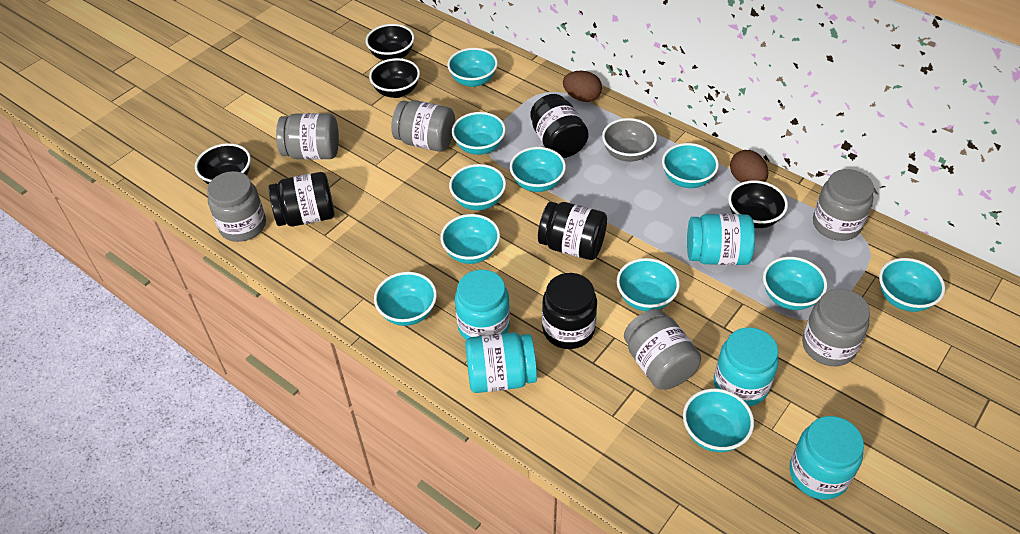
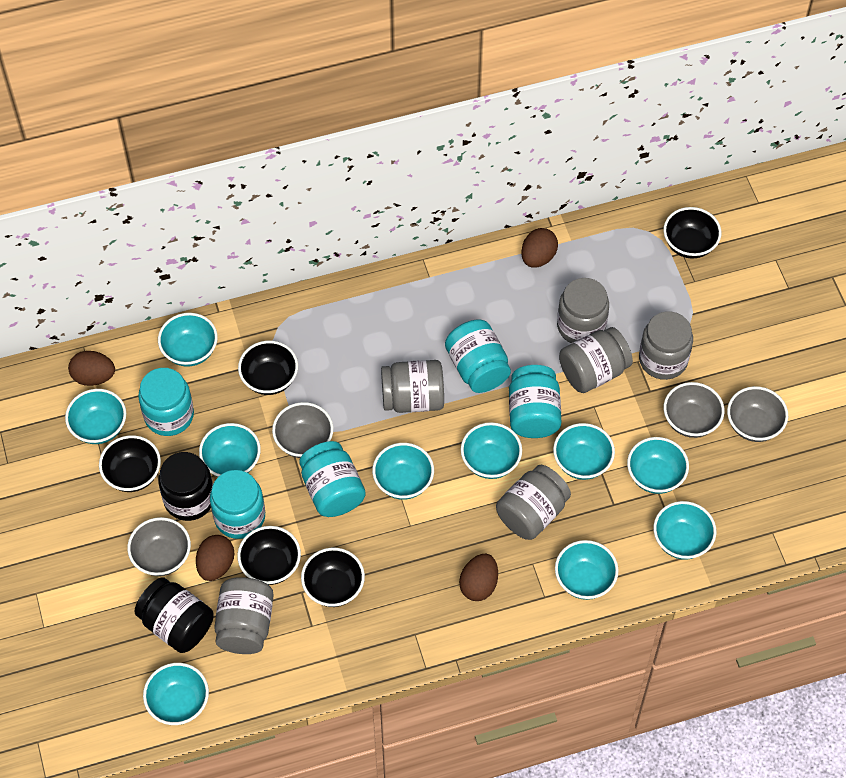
black bowl: [195,143,251,185] [366,24,414,60] [369,58,420,98] [728,180,788,228] = 4 -> [99,435,161,492] [237,526,301,585] [238,341,298,395] [301,548,365,607] [663,207,721,259] = 5
black jar: [268,172,335,226] [530,94,589,158] [538,202,607,260] [542,273,597,349] = 4 -> [134,577,214,653] [158,452,213,521] = 2
brown egg: [563,71,602,102] [730,150,769,183] = 2 -> [68,351,115,386] [196,535,234,581] [459,554,498,601] [521,228,558,268] = 4
grey bowl: [602,118,657,162] = 1 -> [127,517,191,576] [272,402,334,458] [664,382,725,438] [727,386,788,442] = 4
turquoise bowl: [374,272,437,326] [440,214,500,264] [447,48,498,87] [449,164,506,210] [452,112,506,155] [510,147,566,192] [617,258,680,311] [662,143,719,188] [683,389,754,452] [763,257,827,310] [879,258,945,312] = 11 -> [65,389,126,444] [143,663,209,725] [158,313,218,367] [199,423,261,477] [372,443,434,500] [461,422,522,479] [553,423,615,480] [555,540,619,600] [627,437,689,494] [653,501,717,560] = 10

